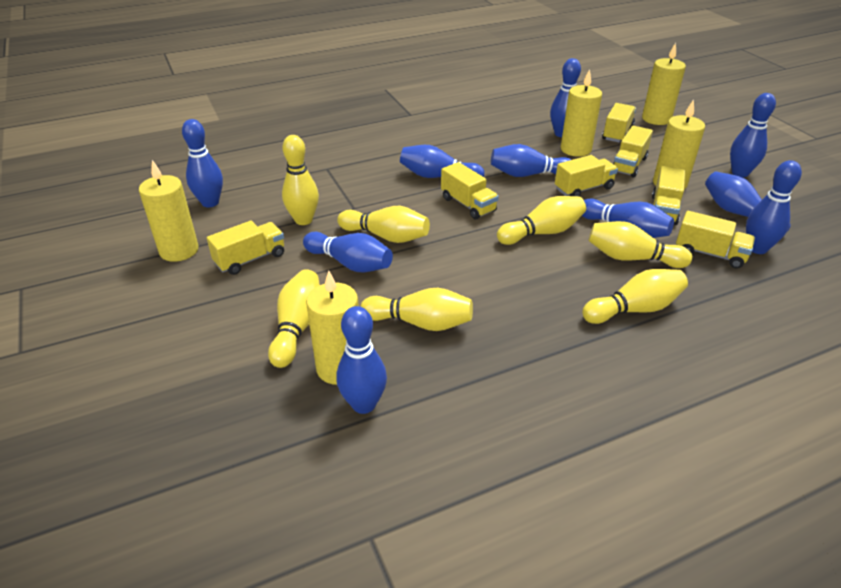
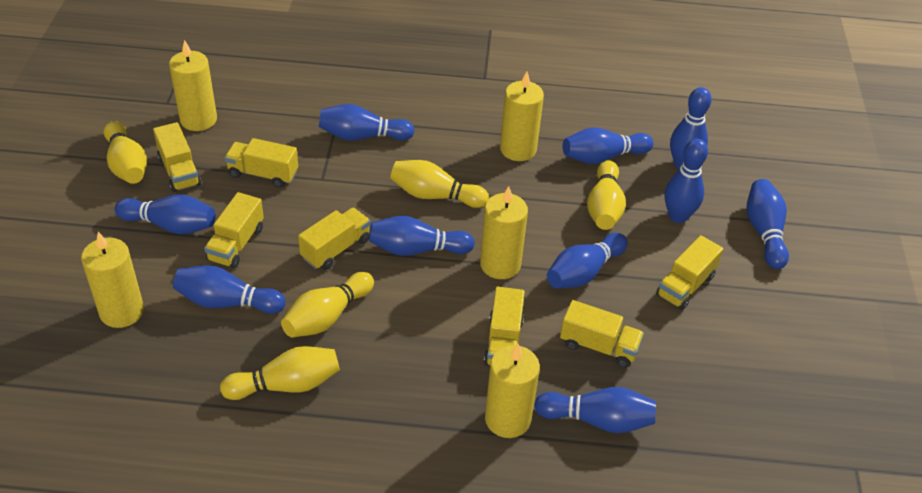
yellow bowling pin: [268,269,320,368] [282,135,319,225] [337,206,430,243] [361,288,473,331] [497,196,586,245] [582,269,688,324] [588,221,692,268] = 7 -> [104,121,147,184] [220,346,340,400] [281,272,374,338] [390,160,489,208] [587,160,626,230] = 5

